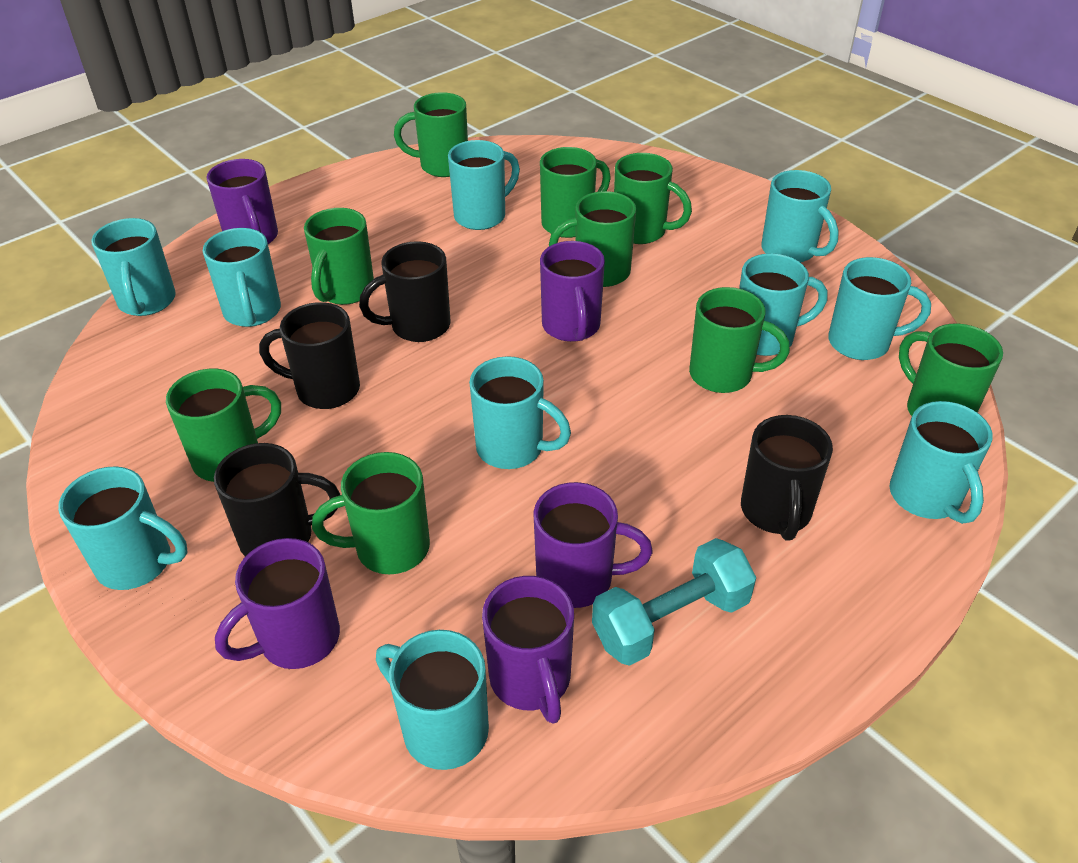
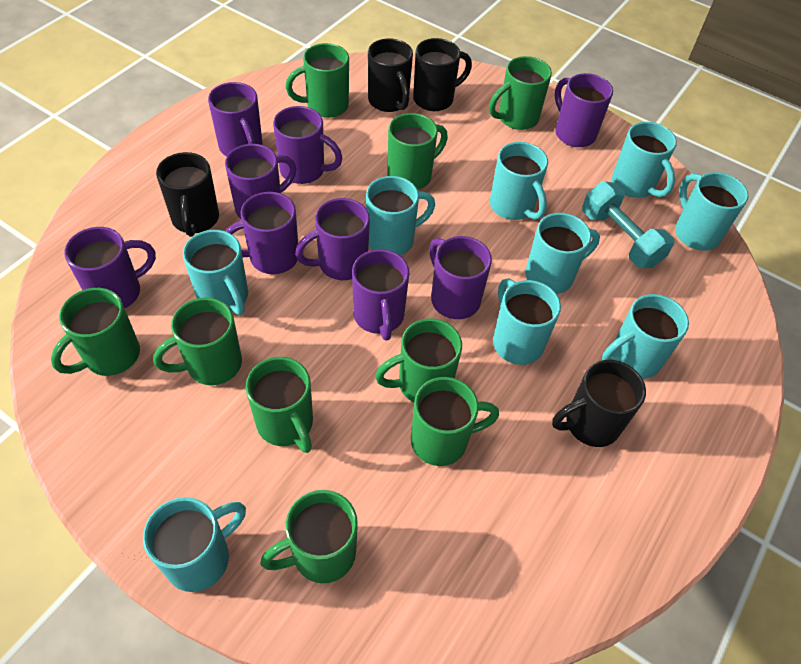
purple mug: [206,159,278,244] [215,538,340,669] [482,576,574,724] [533,482,652,608] [540,241,605,342] = 5 -> [64,227,156,308] [208,82,263,156] [225,144,297,219] [225,192,298,274] [273,106,342,184] [295,198,370,280] [352,249,409,340] [429,236,492,319] [555,73,613,147] = 9
turquoise mug: [58,466,188,590] [92,218,176,316] [203,228,281,327] [376,630,489,770] [448,140,520,230] [469,356,571,469] [739,253,828,356] [761,170,839,263] [828,257,931,360] [890,401,993,524] = 10 -> [143,497,246,592] [183,230,248,315] [366,176,435,255] [490,142,548,220] [493,278,561,365] [525,213,600,294] [602,294,689,379] [612,122,677,198] [675,172,749,250] = 9

